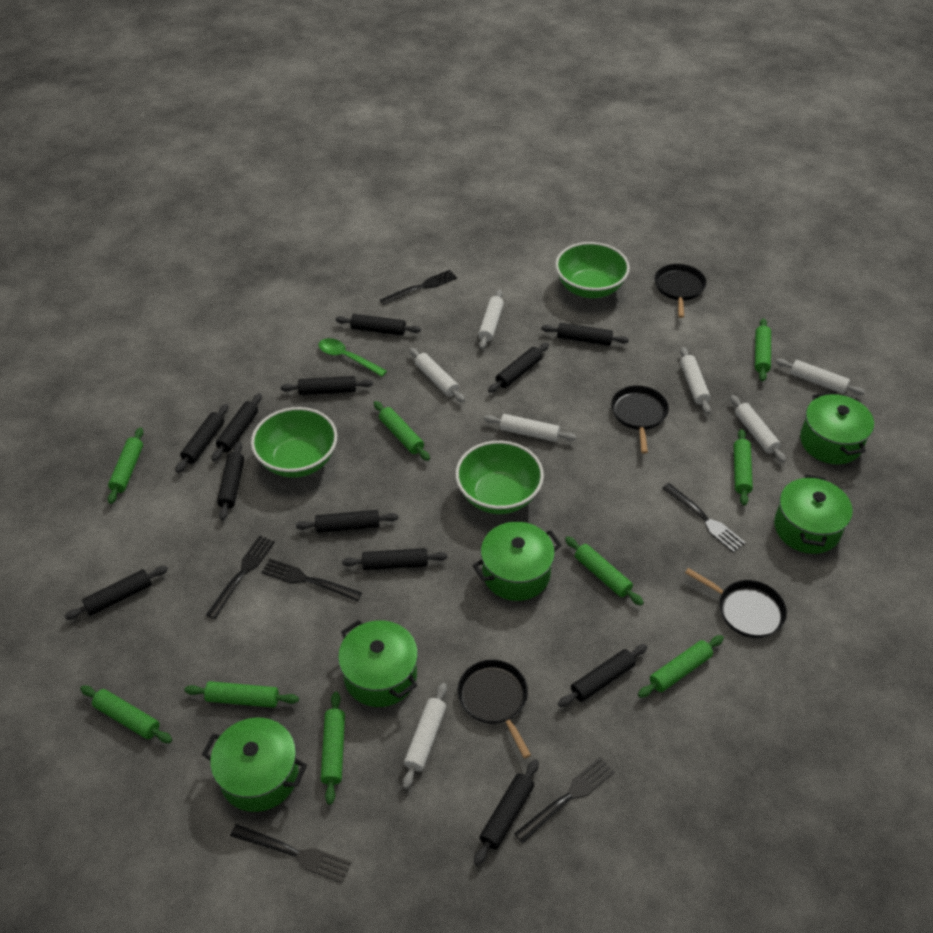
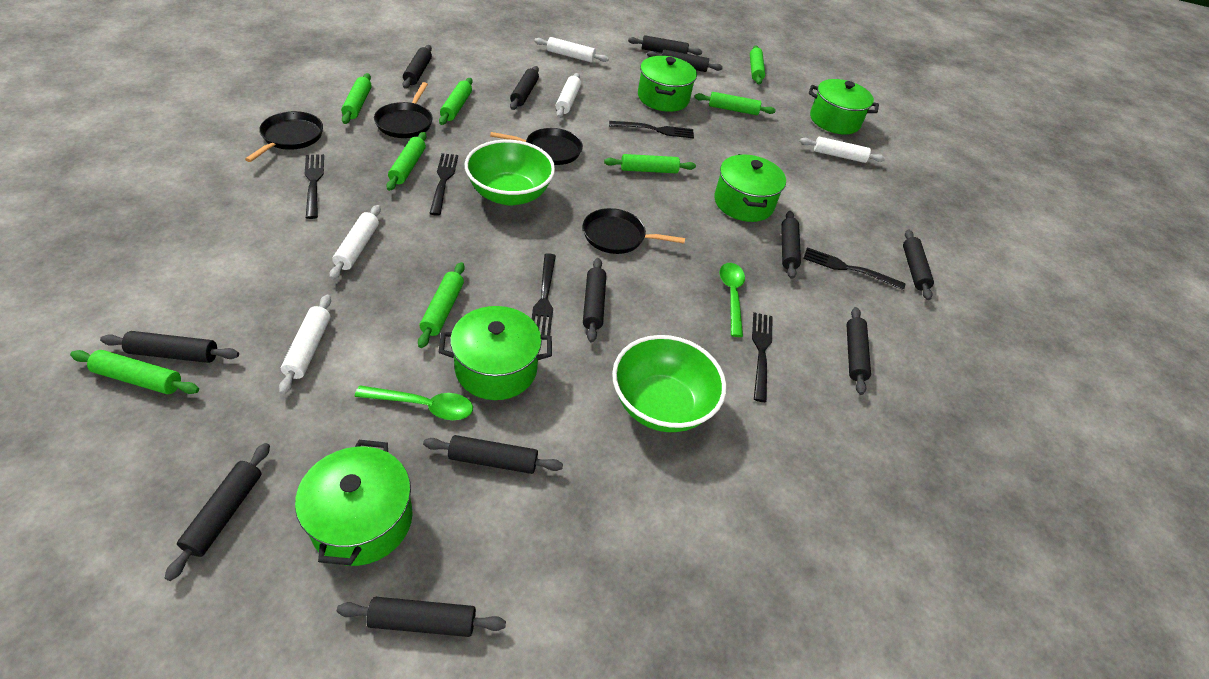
green bowl: [251,407,337,478] [455,441,544,514] [555,242,630,298] = 3 -> [465,140,555,205] [612,335,726,432] = 2
green rolling pin: [80,685,172,743] [108,427,143,504] [184,681,299,708] [321,692,345,805] [374,401,430,461] [565,536,644,606] [638,635,724,698] [734,429,753,506] [755,318,771,382] = 9 -> [70,350,199,394] [341,73,372,124] [386,132,427,191] [418,262,465,348] [439,78,473,125] [604,154,696,173] [695,92,776,115] [750,45,765,84] = 8
green spoon: [319,338,387,377] = 1 -> [355,385,473,420] [719,263,745,337] = 2
white rolling pin: [403,683,447,789] [409,348,465,402] [478,290,504,349] [484,414,577,442] [680,347,711,414] [730,395,786,462] [776,359,865,395] = 7 -> [279,295,331,395] [329,205,381,280] [534,37,609,62] [556,73,581,118] [799,137,885,163] = 5

